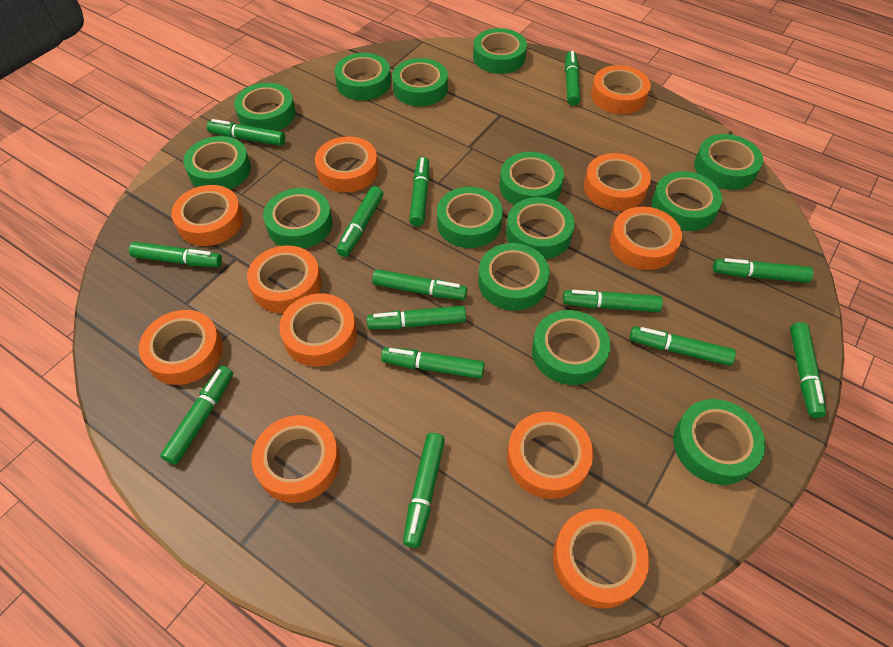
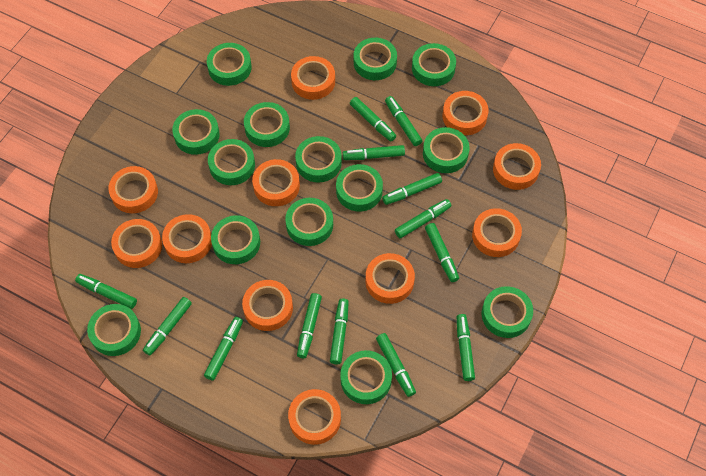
green marker: [129,242,222,267] [160,366,233,465] [207,119,285,146] [337,186,383,257] [367,306,466,329] [372,269,467,300] [381,347,485,379] [403,433,445,548] [409,157,429,226] [563,290,663,312] [565,51,580,106] [629,326,736,366] [713,258,813,283] [790,322,826,418] = 14 -> [75,274,137,309] [143,297,192,356] [204,317,243,381] [297,293,322,358] [330,298,349,365] [343,145,405,160] [350,97,396,141] [376,333,416,397] [382,173,442,205] [385,96,422,146] [395,199,451,238] [425,223,459,282] [457,314,475,381] = 13

